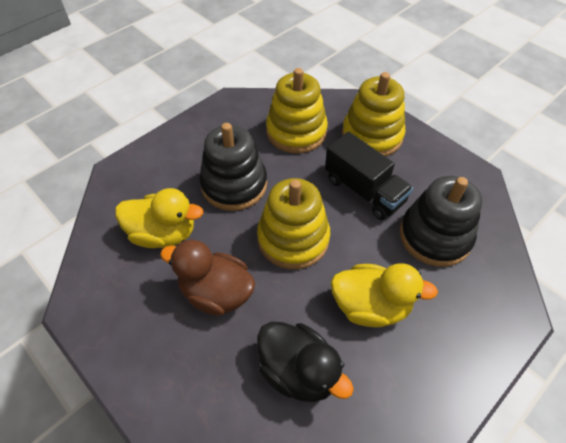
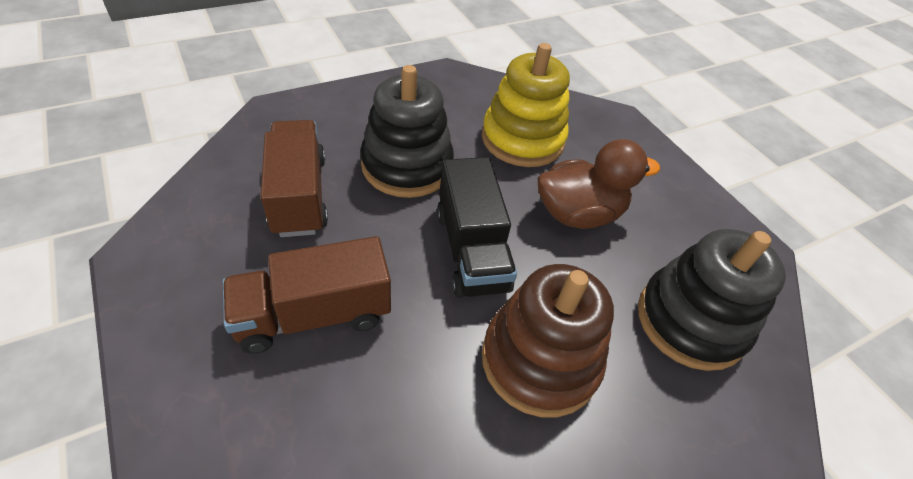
black duck: [257,322,354,402] = 1 -> none = 0
brown stacking toy: none = 0 -> [482,264,614,417] = 1
brown truck: none = 0 -> [223,236,391,354] [261,120,328,237] = 2
yellow duck: [115,188,203,248] [331,263,438,327] = 2 -> none = 0
yellow stacking toy: [257,178,330,269] [266,68,328,153] [342,72,406,157] = 3 -> [482,43,570,167] = 1

